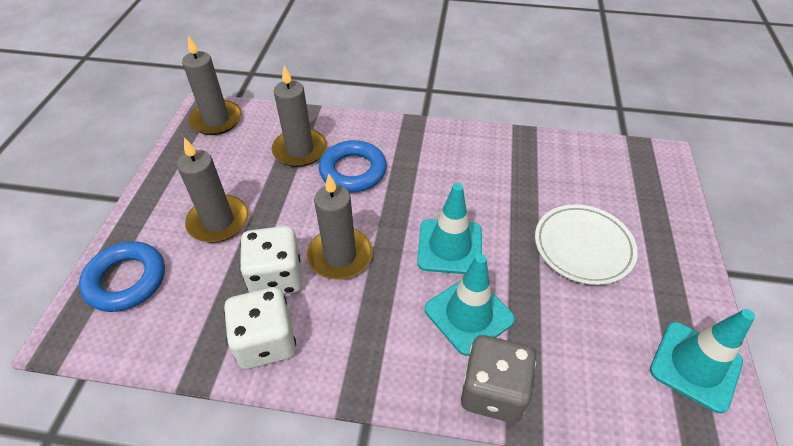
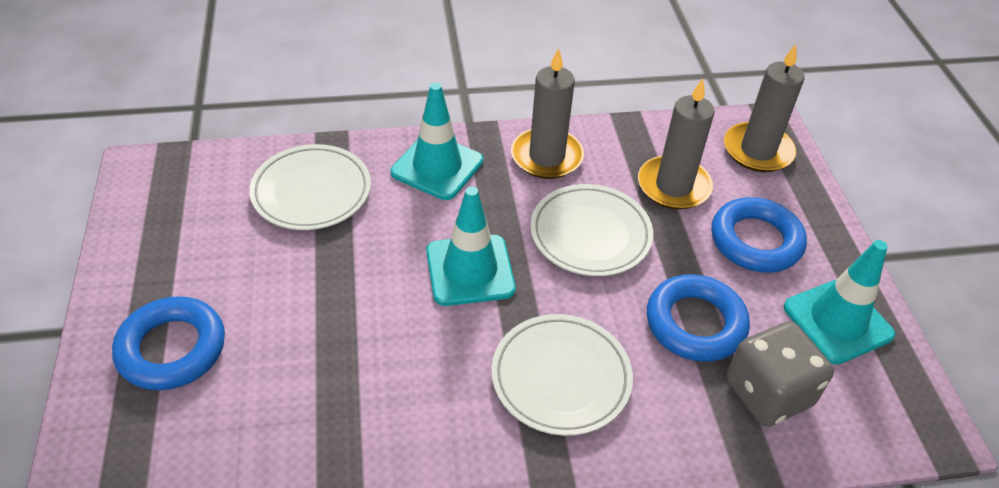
blue ring: [79,241,165,312] [319,140,387,192] = 2 -> [112,296,225,391] [647,274,750,362] [711,197,807,273] = 3
grey candle: [177,137,248,243] [182,36,242,135] [272,66,327,167] [307,174,373,280] = 4 -> [511,48,584,179] [638,78,715,210] [724,44,805,172] = 3
white dice: [224,287,296,369] [240,226,302,294] = 2 -> none = 0
white plate: [535,204,638,285] = 1 -> [249,144,371,230] [491,314,633,436] [530,184,653,276] = 3

